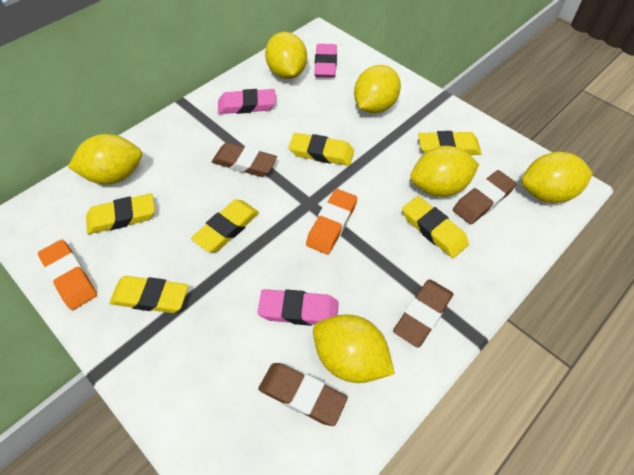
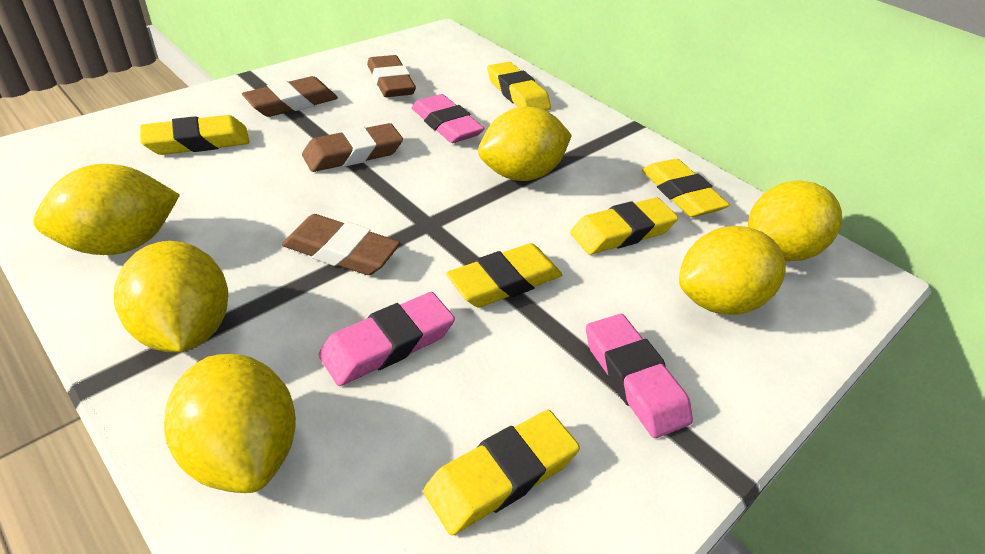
orange eraser: [38,240,97,310] [306,189,357,254] = 2 -> none = 0

